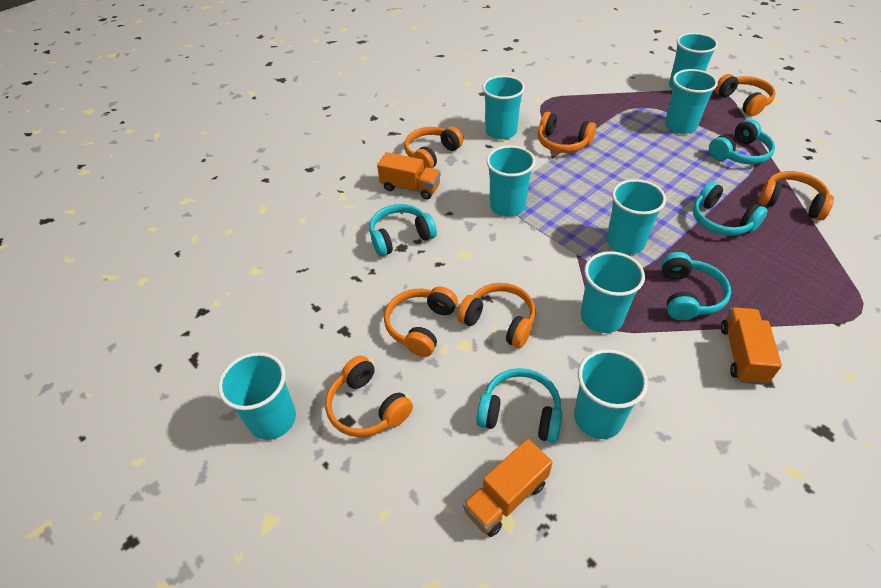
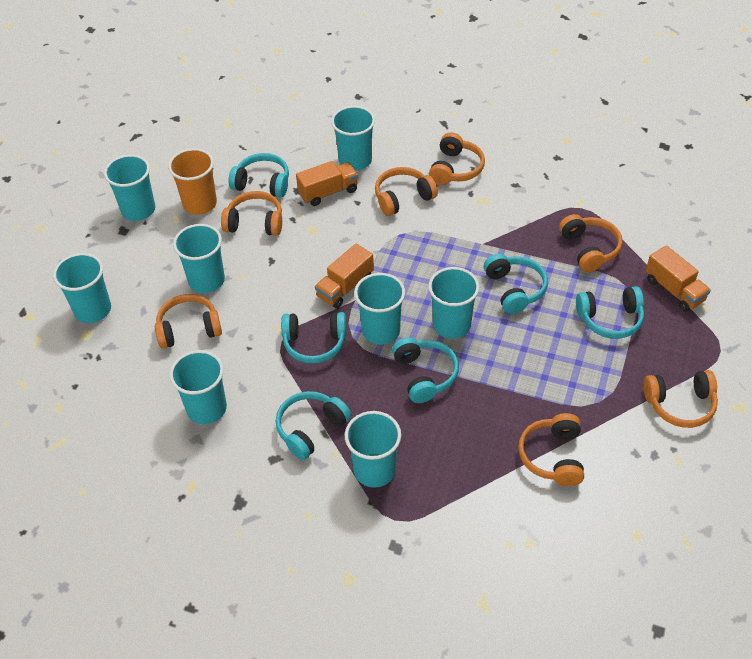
orange cup: none = 0 -> [168,148,217,215] = 1
turquoise headphones: [369,204,437,257] [476,368,562,443] [661,252,731,320] [693,182,768,236] [709,119,775,164] = 5 -> [229,153,289,198] [276,391,351,460] [281,312,346,364] [392,337,459,403] [484,254,548,314] [576,286,644,339] = 6

